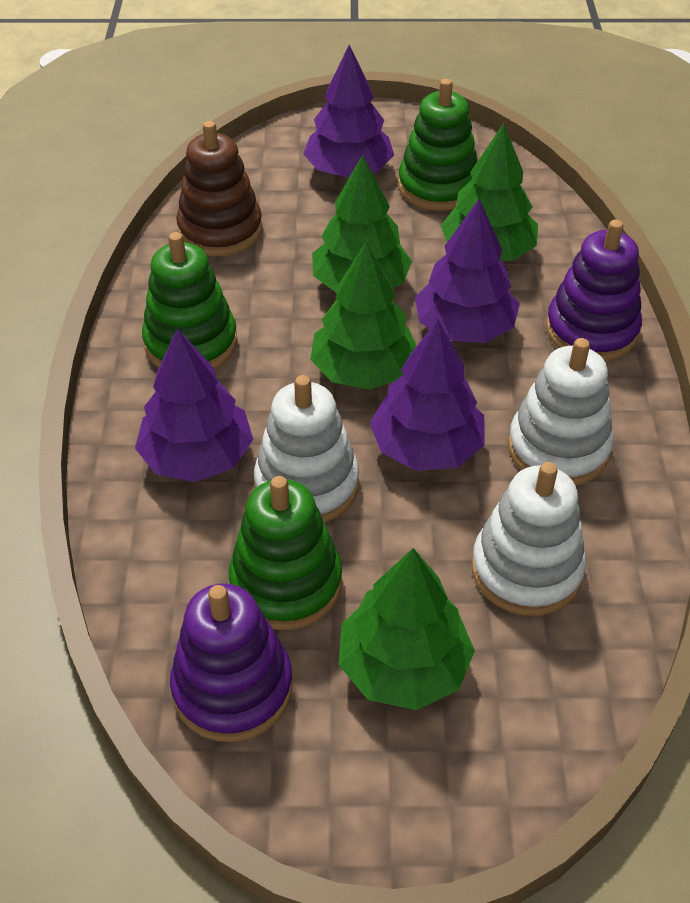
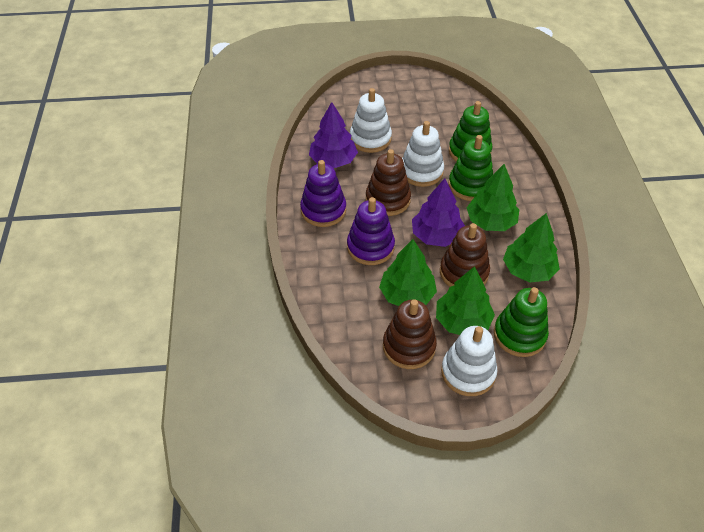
brown stacking toy: [176,121,262,256] = 1 -> [366,149,411,216] [383,299,437,369] [440,223,490,287] = 3
purple tree: [135,329,253,482] [303,45,394,177] [370,319,485,471] [415,199,520,343] = 4 -> [309,102,358,168] [412,178,465,247] = 2

